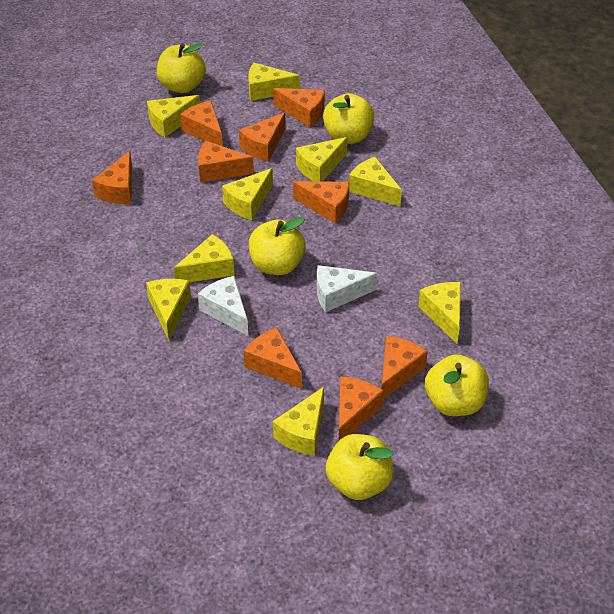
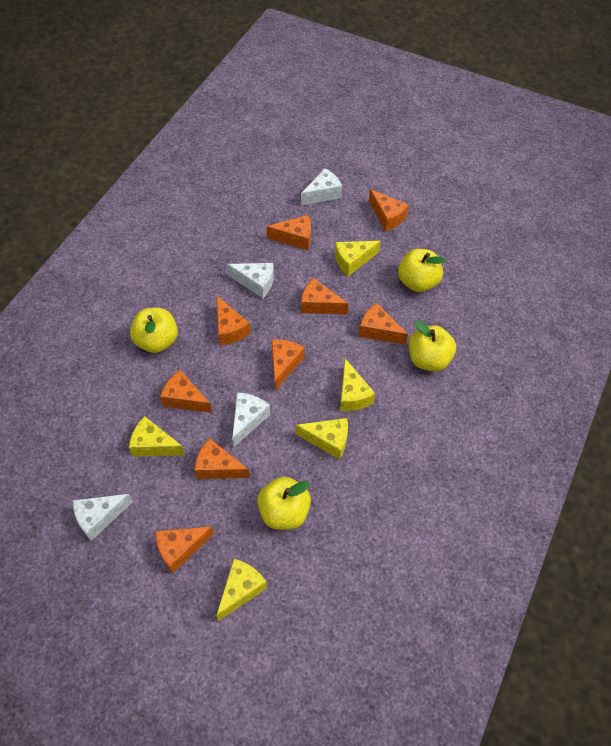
white cheese: [198,276,248,336] [317,265,378,312] = 2 -> [73,494,132,541] [227,263,274,298] [232,392,270,447] [301,168,342,206] = 4
yellow apple: [157,43,206,93] [249,217,306,275] [323,93,374,144] [326,434,394,500] [425,354,489,416] = 5 -> [130,308,178,353] [257,477,311,530] [398,249,446,292] [409,321,456,372] = 4
yellow cheese: [146,279,191,340] [147,95,200,137] [174,234,234,282] [222,168,273,220] [248,63,300,101] [273,387,324,456] [296,137,348,182] [349,157,402,206] [418,282,461,344] = 9 -> [129,416,185,457] [216,559,267,621] [296,418,348,459] [335,241,381,276] [340,359,375,411] = 5

